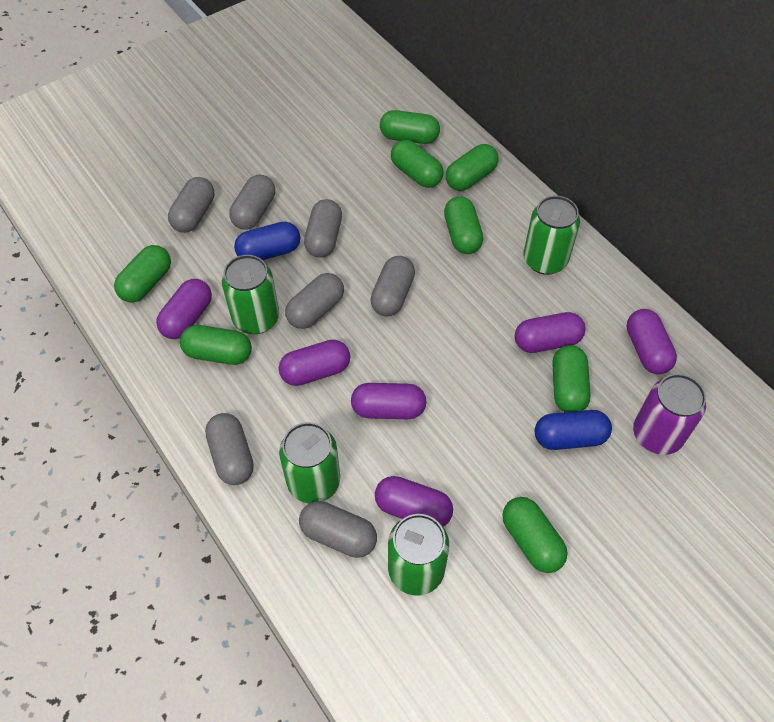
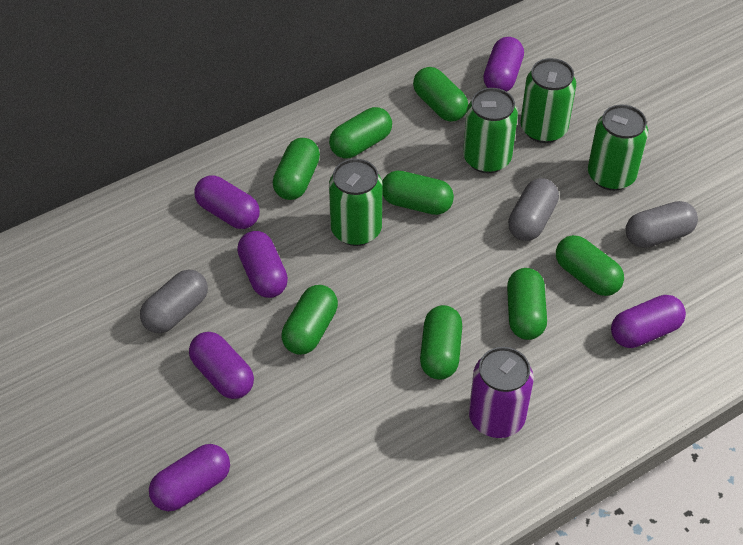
blue capsule: [234,222,301,260] [535,410,612,450] = 2 -> none = 0
grey capsule: [168,177,214,233] [205,413,254,485] [229,175,275,230] [285,273,344,329] [299,501,377,558] [304,199,342,257] [370,256,415,316] = 7 -> [140,270,208,333] [508,178,559,241] [626,201,698,248] = 3

